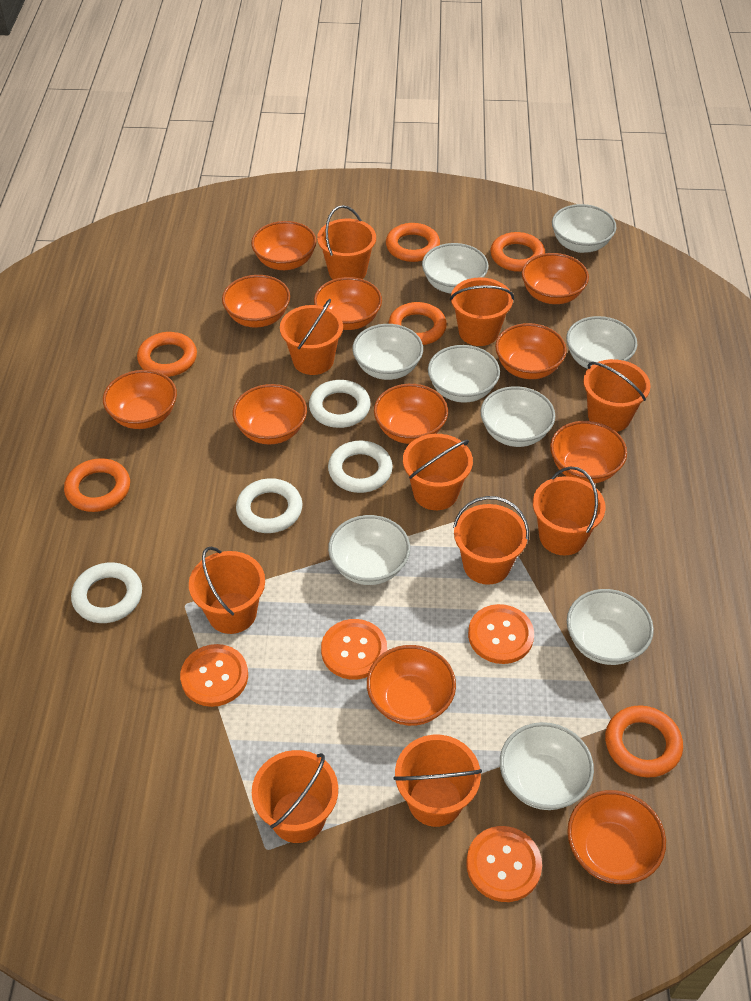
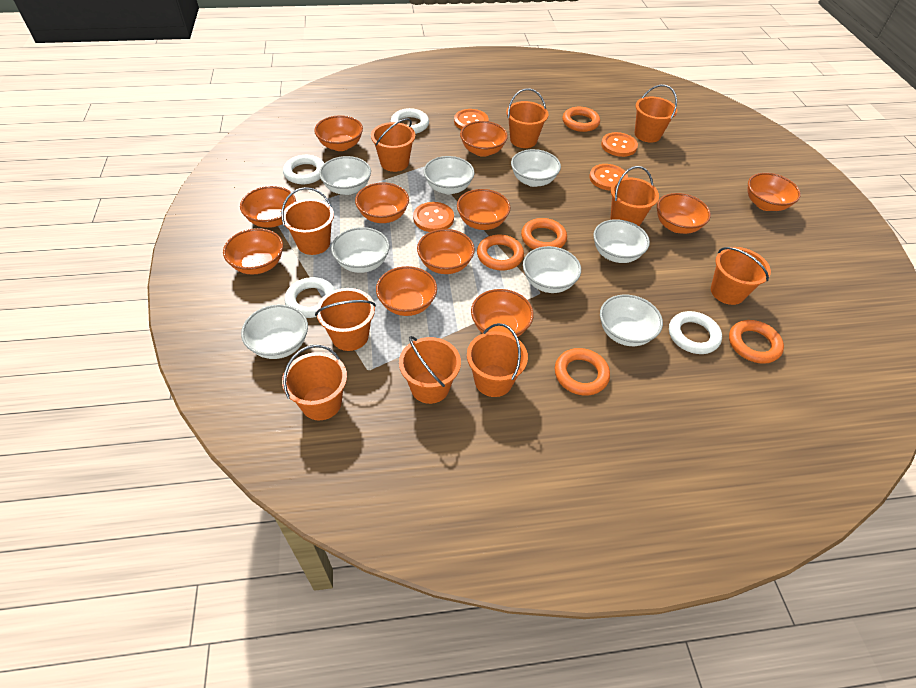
orange ring: [64,458,130,512] [137,332,197,377] [386,223,440,262] [389,302,447,345] [491,232,545,272] [605,705,683,778] = 6 -> [477,235,524,270] [521,218,567,250] [555,348,610,396] [563,107,600,132] [729,320,784,364] = 5
white bowl: [328,515,410,585] [352,324,423,380] [422,243,488,293] [428,345,500,403] [481,386,555,447] [500,722,594,810] [552,204,617,253] [566,316,638,369] [567,589,654,665] = 9 -> [241,304,308,359] [319,156,371,195] [331,227,390,273] [424,156,475,194] [511,149,561,187] [523,246,581,293] [593,219,650,263] [600,295,663,346] = 8

